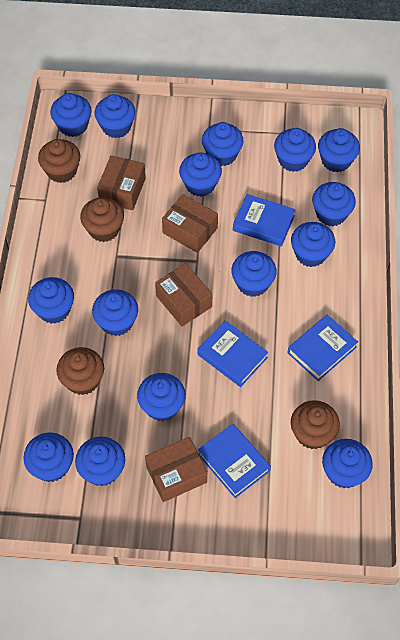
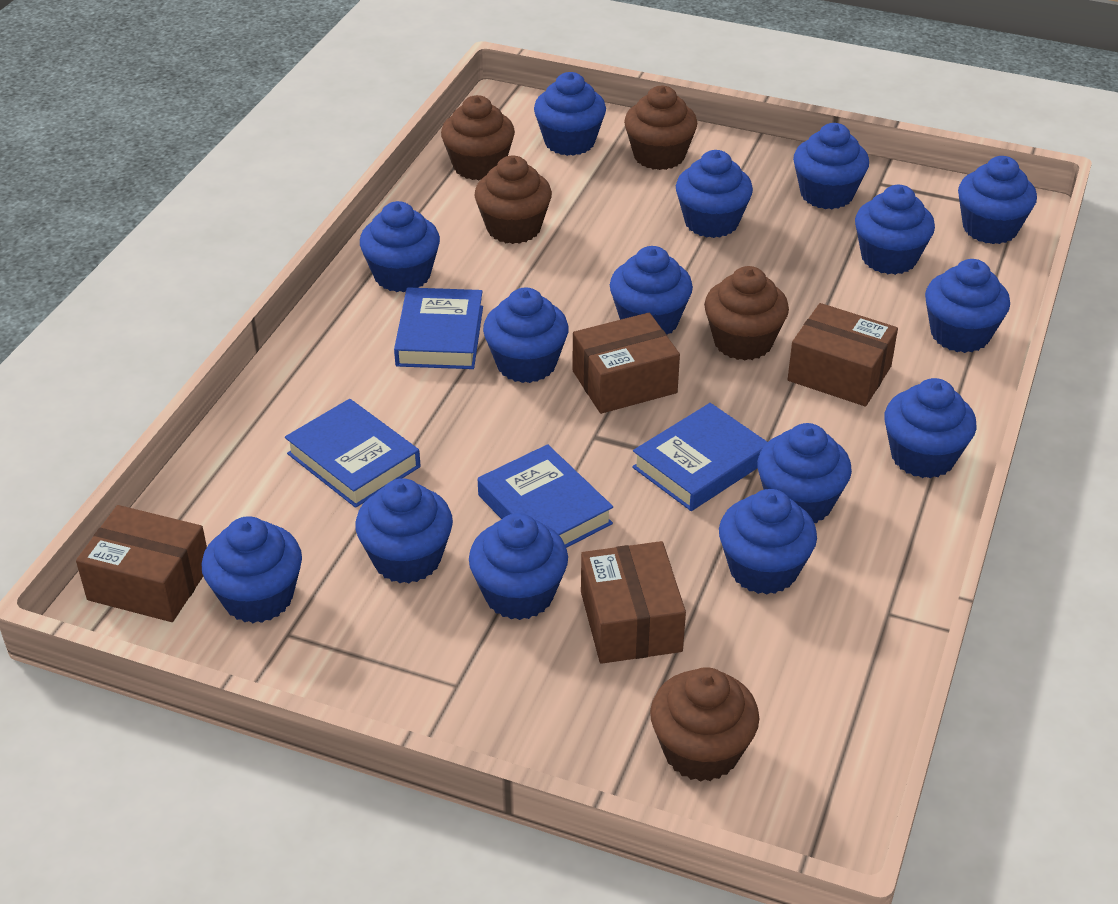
brown cupcake: [38,139,80,183] [56,347,104,395] [80,197,124,242] [291,400,340,449] = 4 -> [441,95,515,180] [474,156,552,244] [624,86,697,170] [650,667,760,782] [704,266,789,361] = 5

